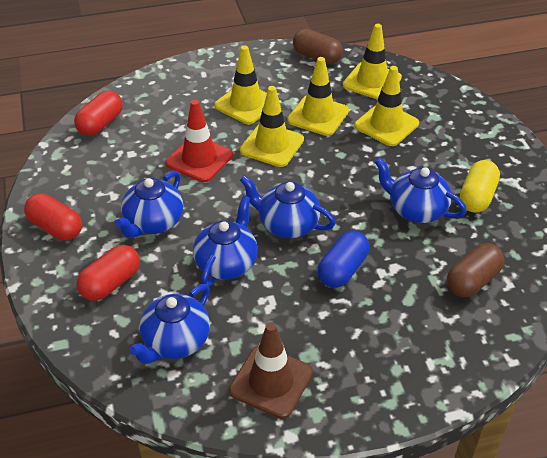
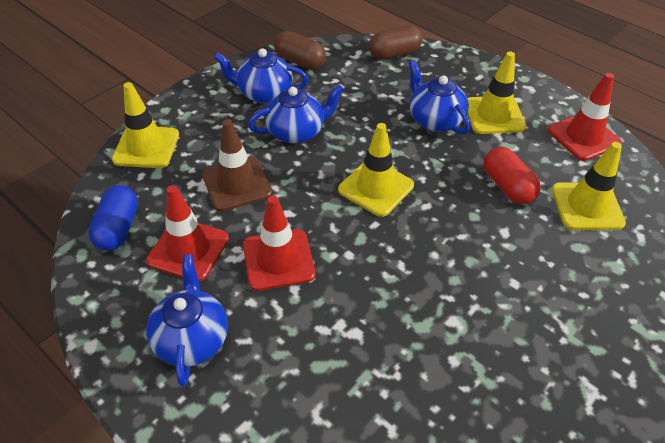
blue teapot: [115,170,183,238] [129,284,210,364] [193,196,258,287] [240,175,336,238] [375,157,467,223] = 5 -> [146,254,228,386] [214,48,309,104] [248,84,344,144] [409,60,471,135] = 4
red capsule: [24,193,82,240] [74,90,123,136] [77,245,140,301] = 3 -> [484,147,541,204] = 1
red traffic cone: [166,100,233,182] = 1 -> [146,185,229,282] [243,196,315,291] [548,73,622,161] = 3
yellow capsule: [460,160,500,213] = 1 -> none = 0
yellow traffic cone: [214,45,267,124] [240,86,304,167] [287,57,349,136] [343,24,402,100] [354,66,419,146] = 5 -> [112,82,179,168] [338,123,414,217] [467,51,526,134] [552,142,626,230] = 4

